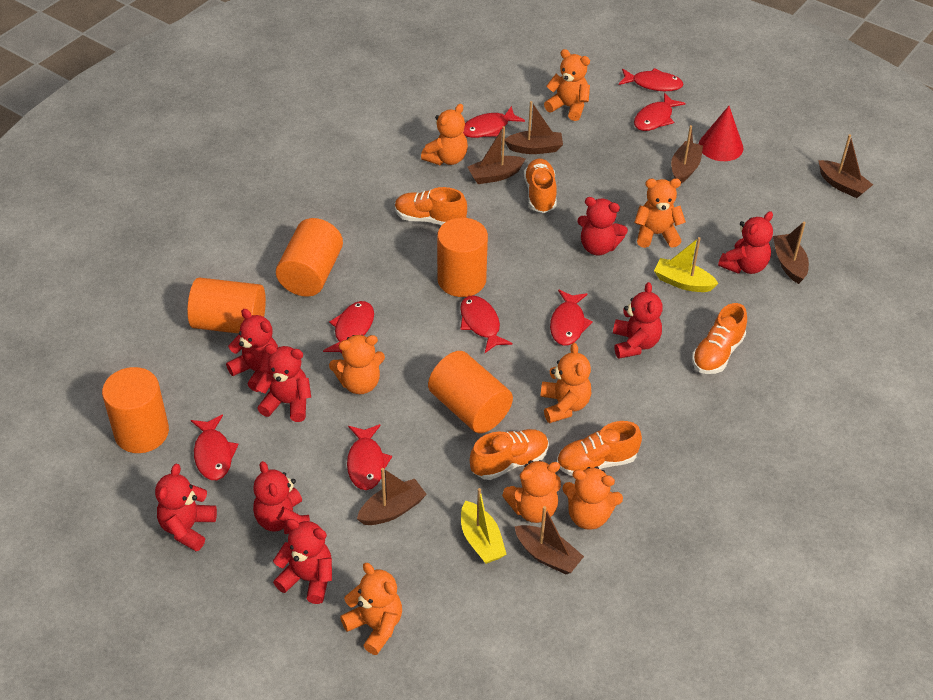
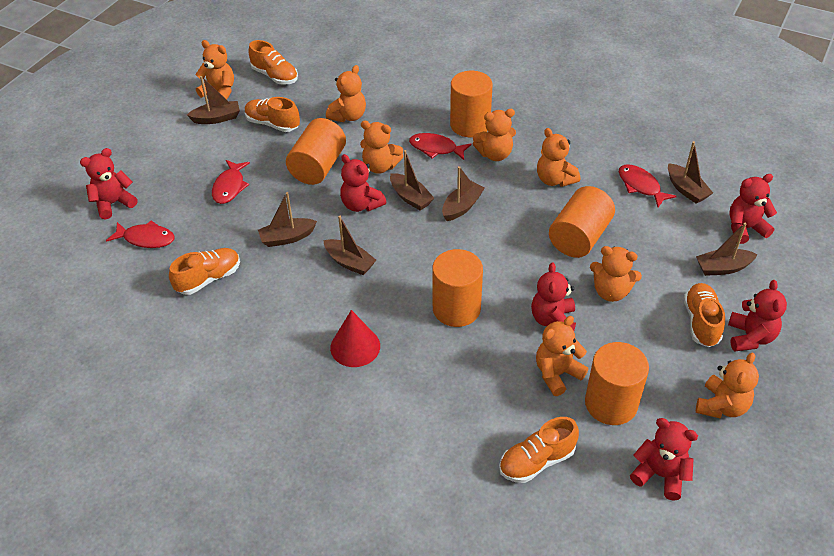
red fish: [191,415,239,480] [323,301,374,353] [347,424,392,490] [460,295,513,353] [463,106,525,138] [550,290,593,346] [619,68,684,91] [634,93,686,131] = 8 -> [106,220,175,248] [212,160,250,204] [409,133,471,160] [619,164,677,207] = 4
red teddy bear: [155,464,217,551] [226,309,278,392] [253,461,310,534] [255,344,311,422] [273,519,332,604] [577,197,628,256] [613,282,663,359] [718,211,773,274] = 8 -> [80,148,137,219] [340,154,386,212] [531,262,576,330] [630,418,698,501] [728,280,787,351] [730,174,777,244] = 6
yellow boat: [461,488,507,564] [654,237,719,292] = 2 -> none = 0

